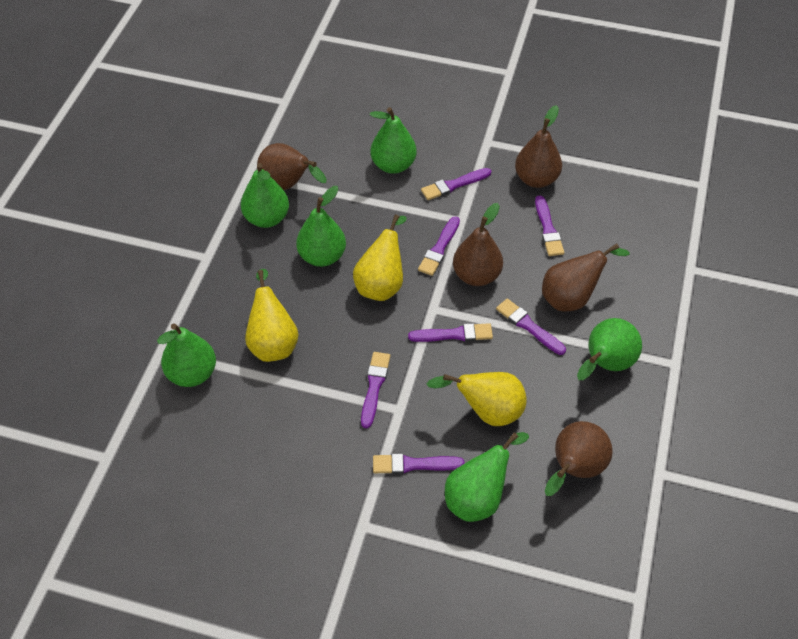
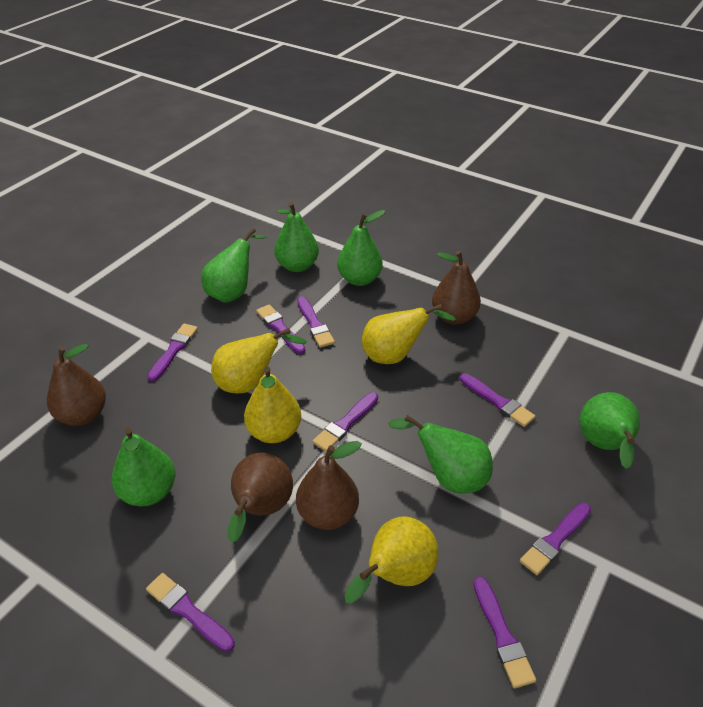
brown pear: [257,143,327,190] [453,203,503,286] [515,105,562,188] [542,243,630,311] [545,421,613,496] = 5 -> [47,344,106,426] [228,453,293,543] [296,441,362,530] [432,250,481,324] = 4
purple brush: [361,352,390,428] [373,453,464,474] [408,323,493,342] [418,216,460,276] [421,168,491,200] [496,299,566,355] [535,195,564,256] = 7 -> [146,573,235,652] [147,323,198,381] [256,304,305,354] [297,296,335,348] [313,392,378,452] [460,373,535,427] [474,576,536,689] [520,503,591,575] = 8
yellow pear: [245,269,299,362] [353,214,407,301] [427,372,527,426] = 3 -> [211,328,307,393] [244,366,301,443] [344,516,439,603] [362,304,456,364] = 4

